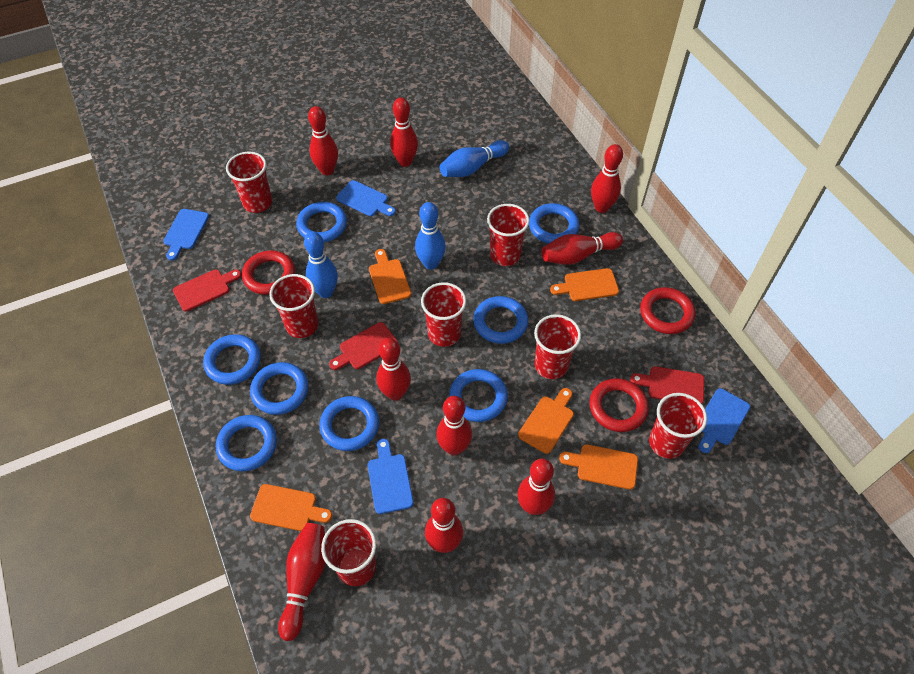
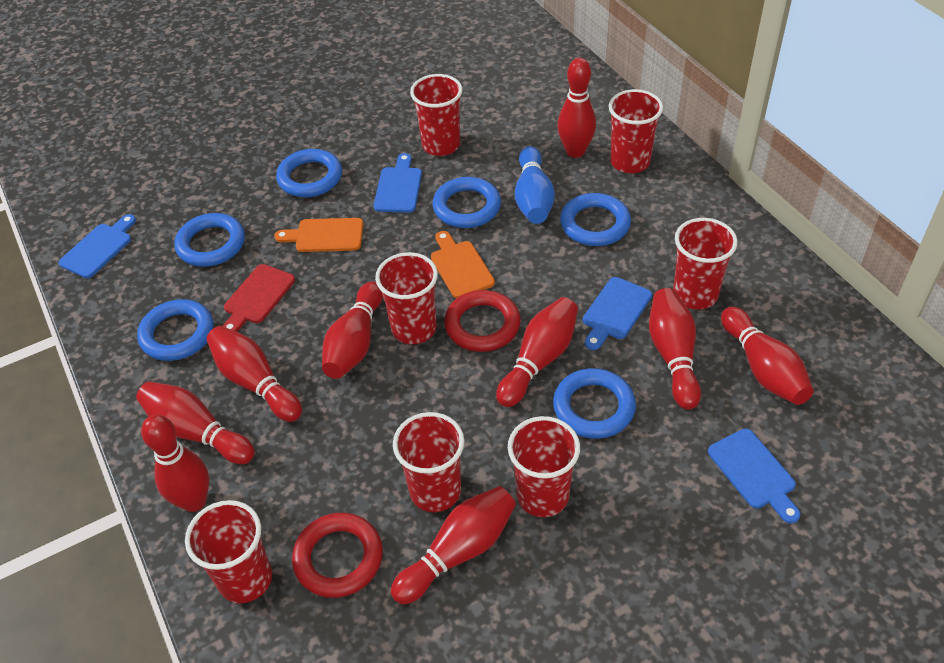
blue bowling pin: [304,232,338,298] [415,202,446,270] [440,140,509,177] = 3 -> [515,146,555,224] = 1
blue ring: [203,334,261,385] [216,415,277,471] [250,362,309,415] [296,202,347,242] [319,396,379,451] [449,369,508,422] [473,296,528,344] [529,203,580,243] = 8 -> [137,299,213,361] [174,213,245,267] [276,149,342,197] [433,177,501,228] [553,368,636,439] [560,193,631,246] = 6
orange cutting board: [250,484,332,531] [369,249,411,304] [518,388,574,454] [550,268,619,301] [559,444,638,490] = 5 -> [274,218,363,252] [431,231,495,298] = 2
red cutting board: [173,269,242,312] [329,322,398,370] [630,366,704,404] = 3 -> [223,264,295,332] = 1
red ring: [242,250,295,295] [589,378,649,432] [640,287,695,334] = 3 -> [292,513,383,598] [444,290,521,352] = 2

